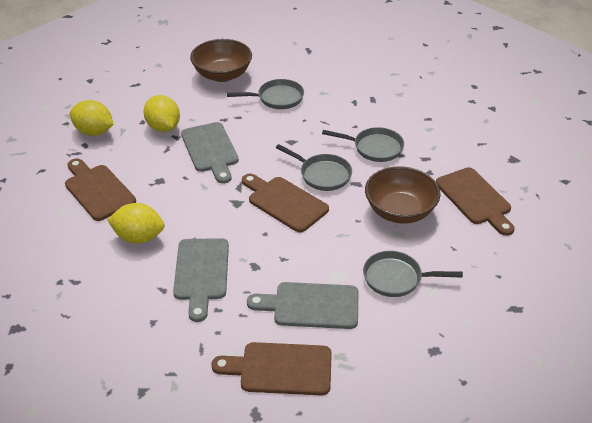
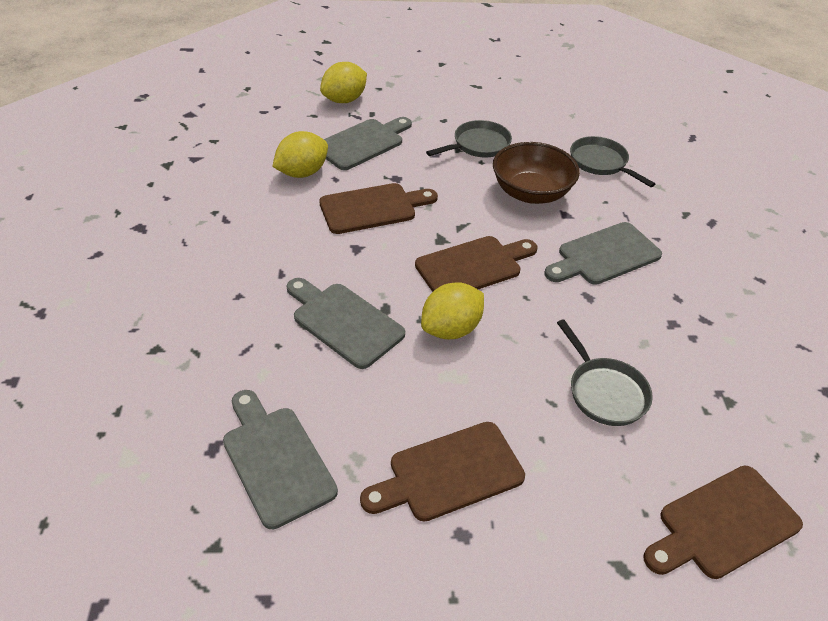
brown bowl: [190,39,252,82] [365,166,441,224] = 2 -> [493,142,580,204] = 1
grey cutting board: [173,238,229,322] [181,122,239,184] [247,282,358,329] = 3 -> [223,390,338,529] [287,278,405,369] [324,117,412,170] [544,222,662,285] = 4
grey pan: [227,79,304,109] [276,144,352,191] [322,127,404,162] [363,251,463,297] = 4 -> [426,120,512,158] [557,319,653,426] [570,136,655,187] = 3

